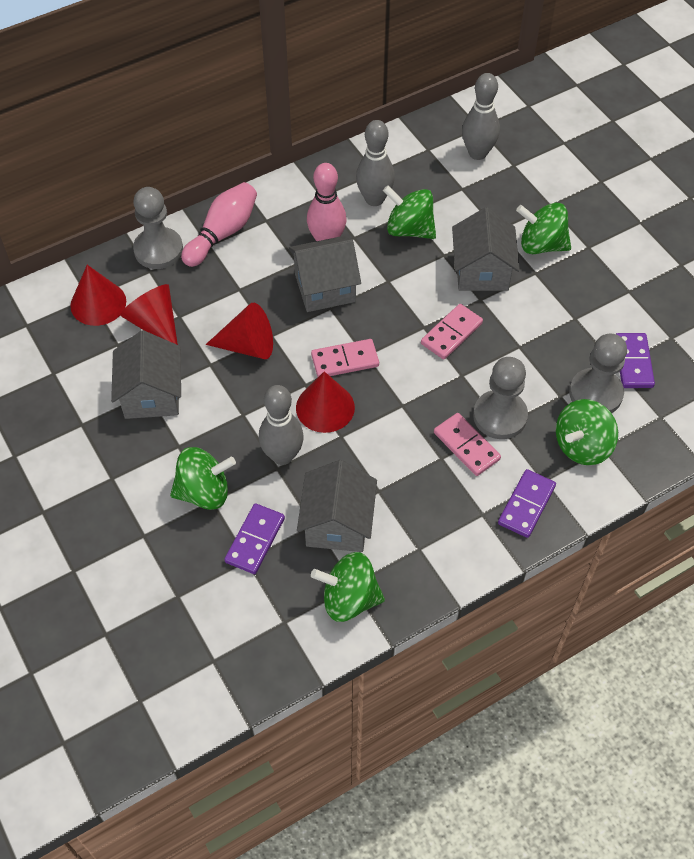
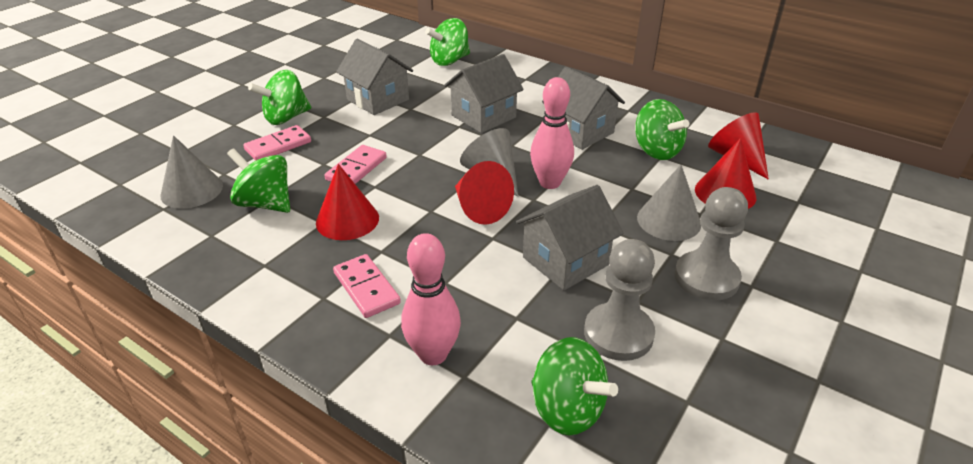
grey bowling pin: [259,385,304,465] [356,120,395,206] [462,73,500,160] = 3 -> none = 0
grey cone: none = 0 -> [160,135,223,209] [460,128,518,197] [637,165,701,241] = 3
grey pawn: [133,187,183,269] [473,357,528,439] [569,334,627,413] = 3 -> [584,239,655,361] [674,187,748,301] = 2
purple domino: [224,503,285,574] [498,469,556,538] [616,333,655,388] = 3 -> none = 0

